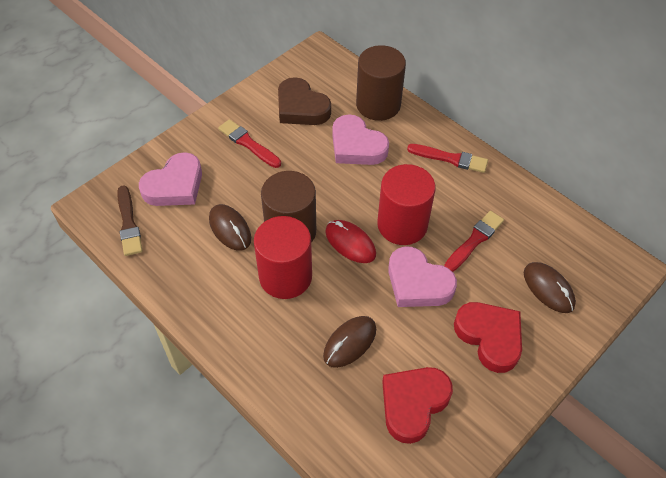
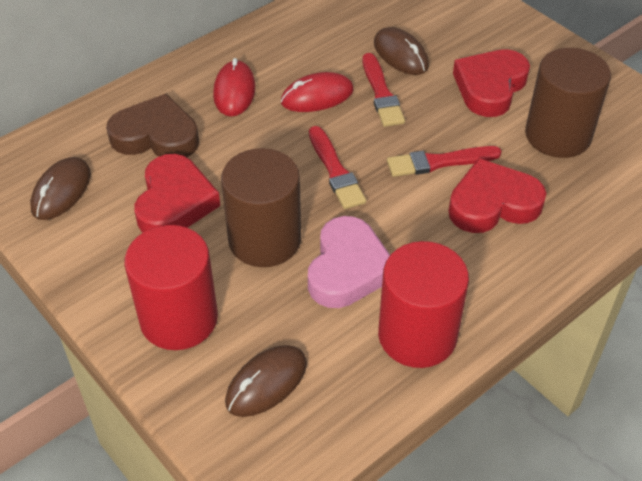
brown brush: [117,185,142,256] = 1 -> none = 0
pink heart: [139,152,202,206] [332,114,389,165] [388,246,457,307] = 3 -> [308,216,390,308] = 1
red heart: [382,367,453,444] [454,302,522,373] = 2 -> [134,154,220,232] [448,158,546,233] [453,49,530,117] = 3
red mouse: [325,220,376,263] = 1 -> [213,58,255,117] [281,72,354,112] = 2

